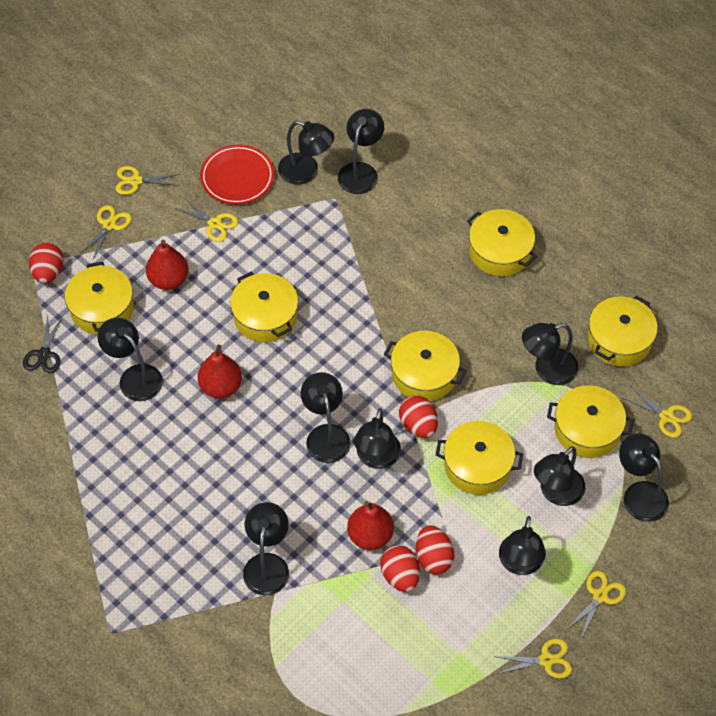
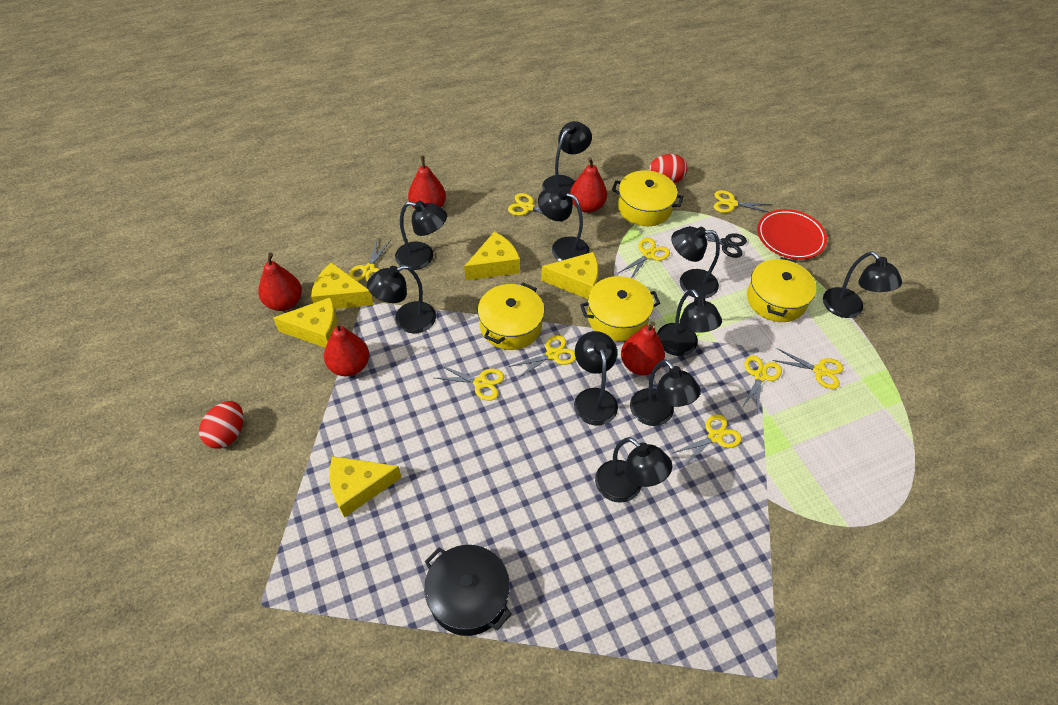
black pot: none = 0 -> [424,545,512,636] = 1
red egg: [29,242,64,284] [380,545,420,592] [399,395,438,438] [416,525,454,574] = 4 -> [199,401,243,449] [649,154,688,183] = 2
red pear: [146,240,189,290] [198,344,242,398] [347,501,394,550] = 3 -> [258,253,302,311] [324,321,369,376] [408,156,446,209] [570,157,607,213] [621,321,665,375] = 5
yellow cheese: none = 0 -> [273,297,338,348] [311,262,374,309] [329,456,402,518] [464,232,520,280] [541,252,598,299] = 5
yellow pot: [65,262,134,334] [230,272,298,342] [384,331,467,401] [436,421,523,495] [467,209,537,276] [547,385,634,458] [588,295,658,366] = 7 -> [478,283,544,350] [580,276,660,341] [612,170,684,226] [747,257,816,322] = 4
yellow scissors: [79,205,132,260] [116,166,180,195] [175,198,238,242] [497,639,572,678] [567,571,626,639] [623,386,692,438] = 6 -> [349,240,390,282] [435,364,504,401] [508,193,562,222] [509,335,576,379] [619,238,670,278] [673,414,742,465] [714,190,771,213] [743,355,782,415] [773,348,843,389] = 9

